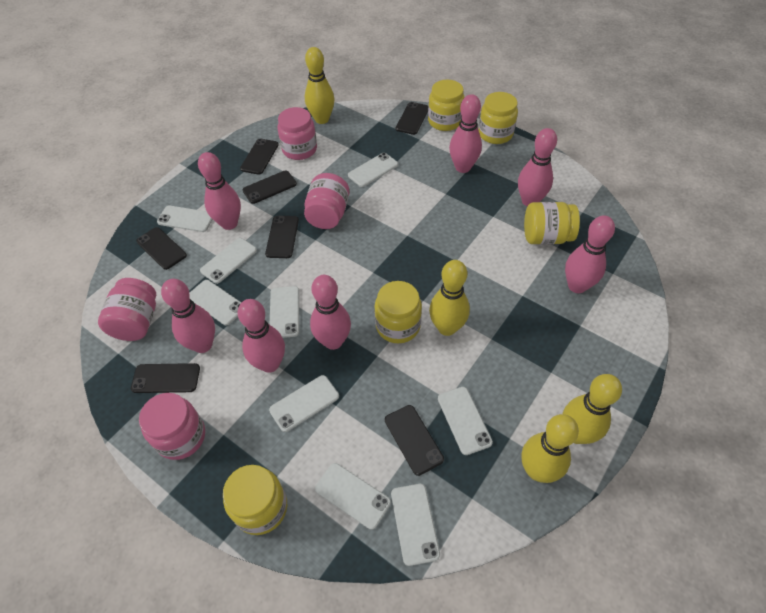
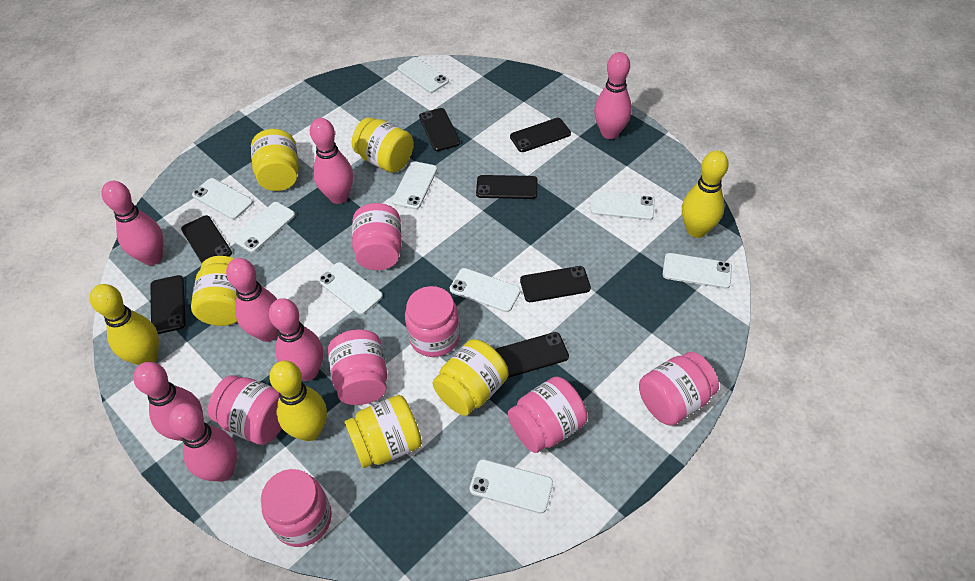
pink jar: [98,278,156,341] [139,393,205,460] [277,107,317,160] [304,173,350,229] = 4 -> [208,375,282,445] [261,469,332,547] [328,329,387,405] [352,203,402,270] [405,286,460,357] [508,376,588,453] [639,352,719,426] = 7
yellow bowling pin: [305,47,334,124] [429,260,470,336] [522,414,579,483] [563,374,622,444] = 4 -> [90,284,159,365] [269,361,327,441] [682,150,729,238] = 3

